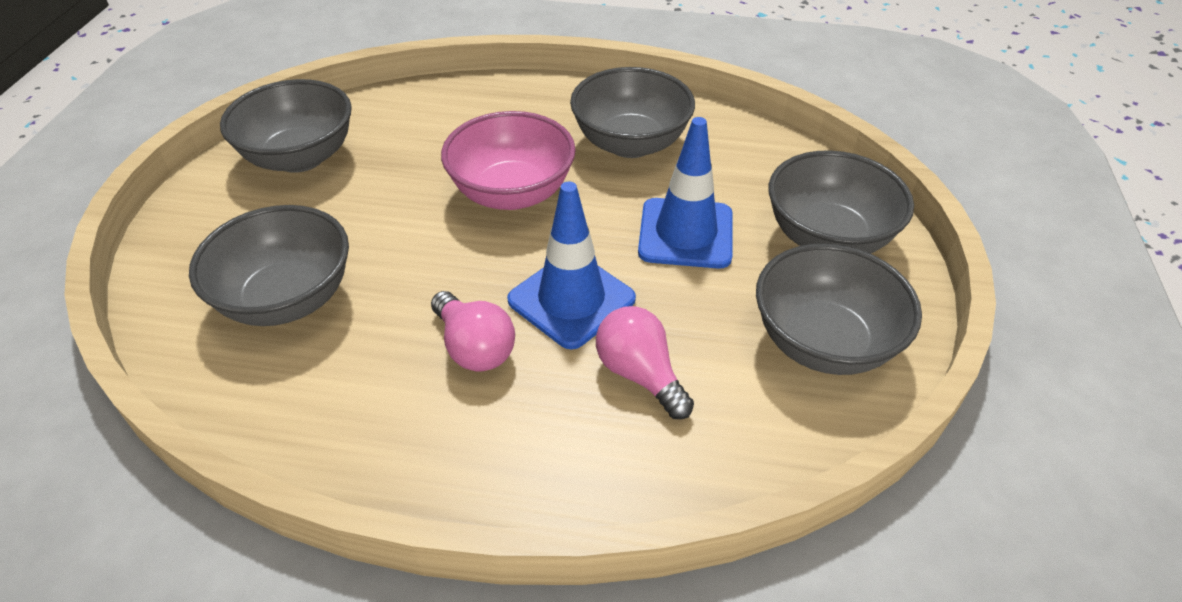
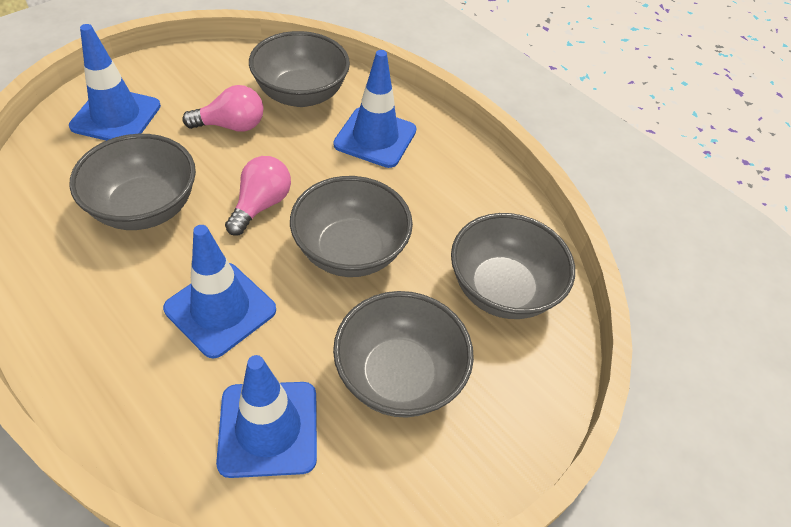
blue traffic cone: [507,182,636,350] [638,117,733,269] = 2 -> [69,24,161,141] [163,225,276,358] [216,355,317,478] [333,50,417,168] = 4
pink bowl: [441,111,576,210] = 1 -> none = 0

